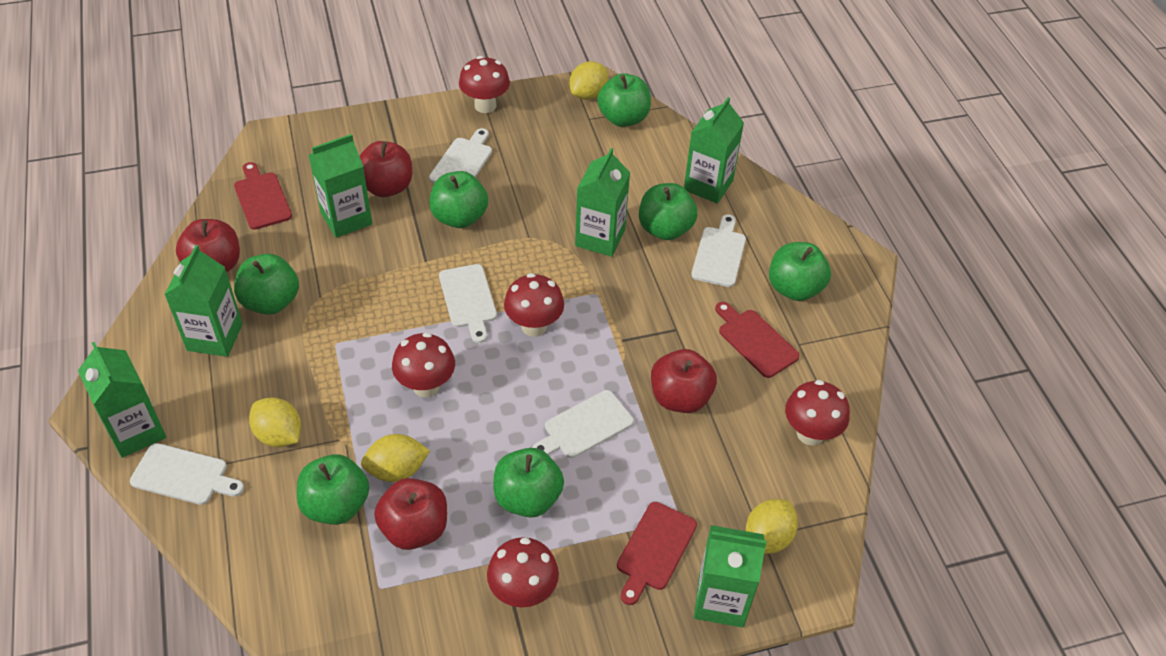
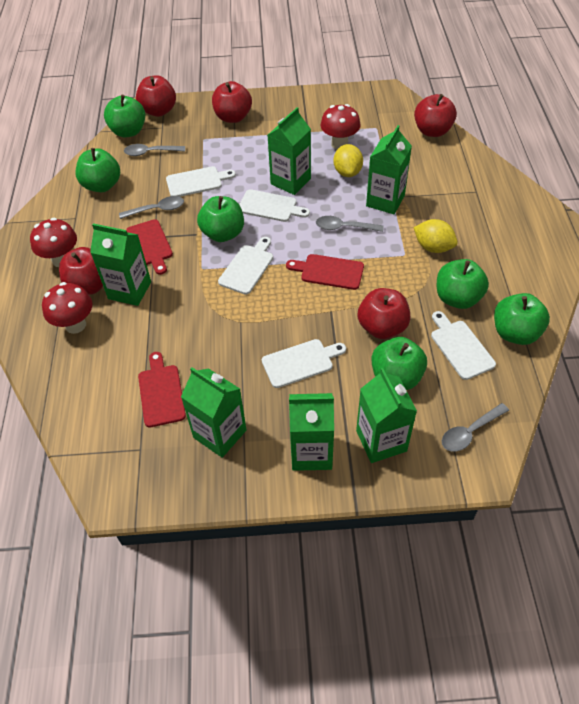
green apple: [234,254,299,315] [297,454,369,525] [430,171,488,228] [493,448,564,517] [597,73,651,127] [639,183,697,240] [769,242,831,301] = 7 -> [75,148,120,192] [104,95,145,137] [197,196,244,242] [371,337,427,390] [437,259,489,309] [494,293,550,345] = 6
grey spoon: none = 0 -> [119,196,184,219] [124,144,185,156] [316,216,384,232] [442,403,509,452] = 4
red apple: [176,219,240,272] [360,141,412,197] [374,478,447,550] [651,349,717,413] = 4 -> [59,247,103,295] [136,75,176,117] [212,81,252,123] [358,288,411,339] [414,94,457,137] = 5
red mushroom: [392,332,455,397] [459,56,510,113] [487,537,559,607] [504,273,564,337] [785,380,850,446] = 5 -> [30,218,77,267] [42,282,92,334] [321,104,361,149] = 3
yellow lemon: [249,397,301,447] [361,434,430,482] [569,61,608,100] [746,499,798,554] = 4 -> [333,144,363,177] [413,219,458,253] = 2

